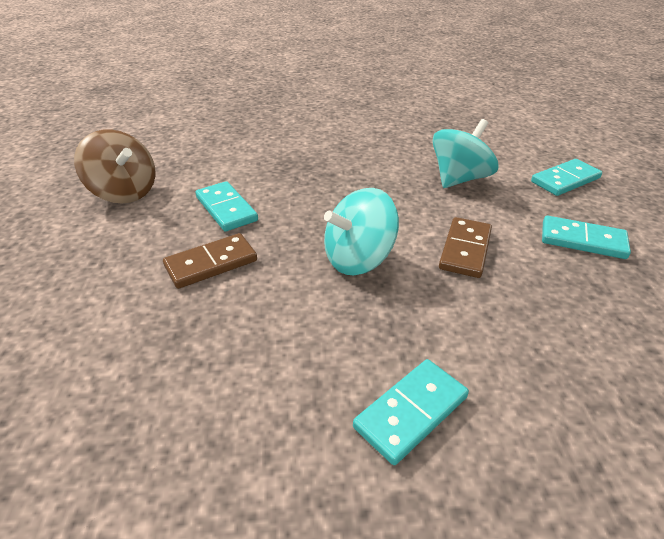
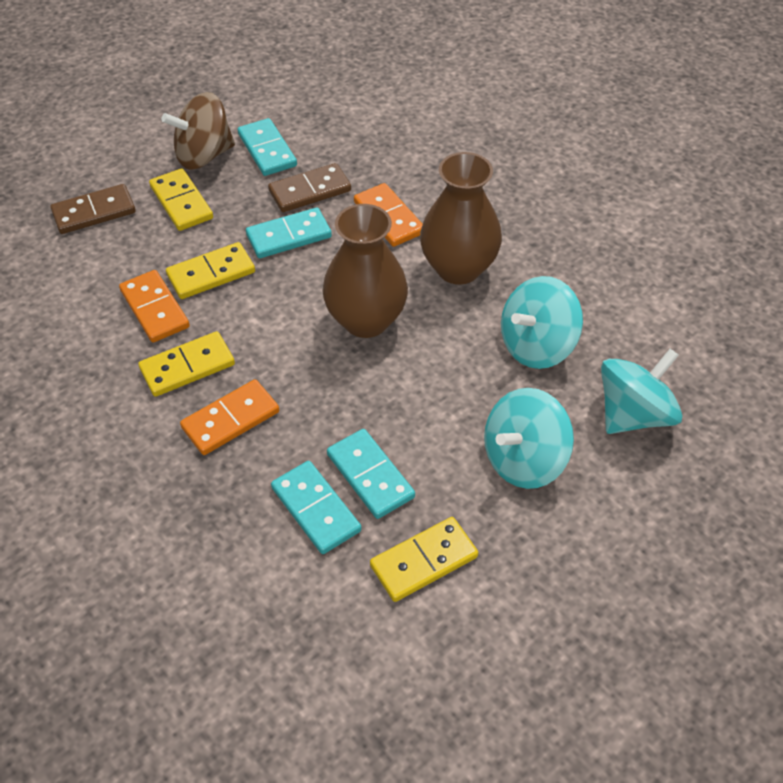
brown vase: none = 0 -> [322,204,408,338] [420,152,502,285] = 2
orange domino: none = 0 -> [119,270,190,343] [180,379,279,455] [354,183,423,247] = 3
turquoise spinning top: [324,188,399,275] [433,119,498,188] = 2 -> [484,388,574,489] [501,276,583,369] [601,349,682,434] = 3
yellow domino: none = 0 -> [138,331,235,397] [149,168,213,231] [166,242,255,299] [370,517,478,602] = 4

